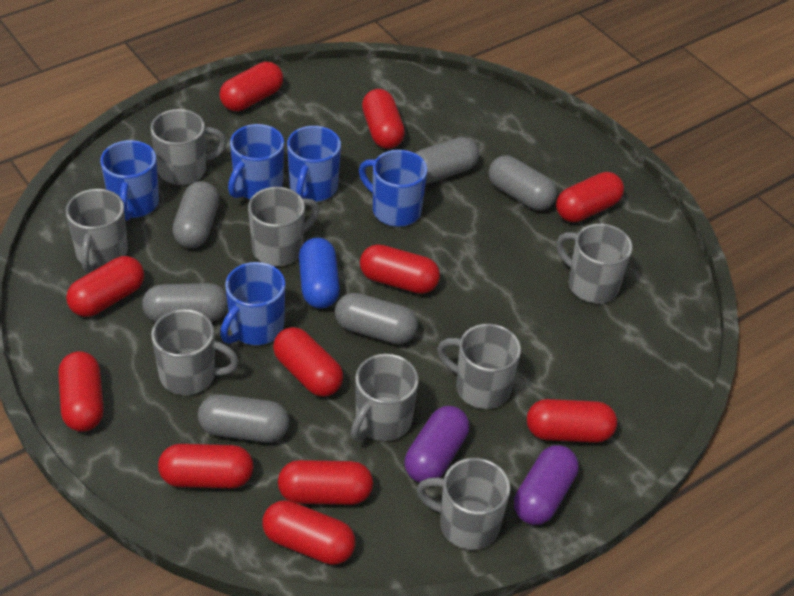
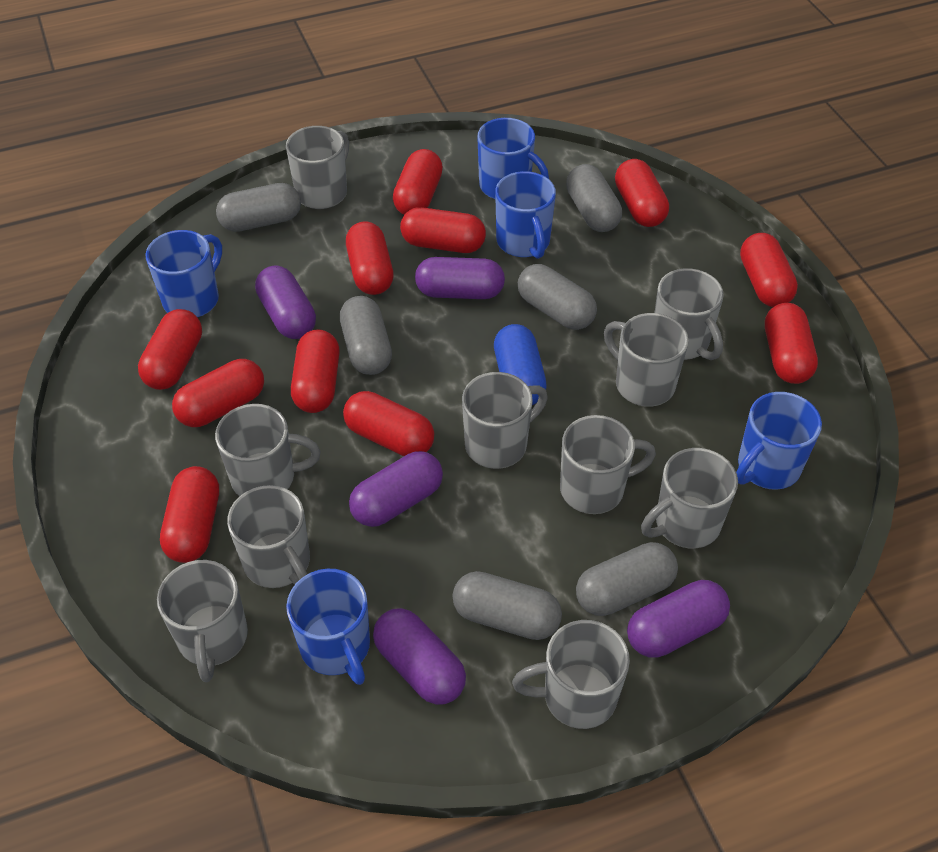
grey mug: [66,189,128,273] [151,109,227,185] [151,309,239,395] [248,187,319,266] [351,354,419,441] [416,458,510,550] [437,324,521,409] [556,224,632,303] = 8 -> [157,560,248,682] [215,404,321,496] [227,485,310,588] [286,126,349,209] [462,372,548,469] [512,620,630,729] [560,415,656,514] [604,313,689,407] [641,448,738,548] [654,268,724,360] = 10
purple capsule: [405,406,469,483] [514,445,579,525] = 2 -> [255,266,316,339] [349,451,443,527] [373,608,466,705] [415,257,505,299] [627,580,730,658] = 5

